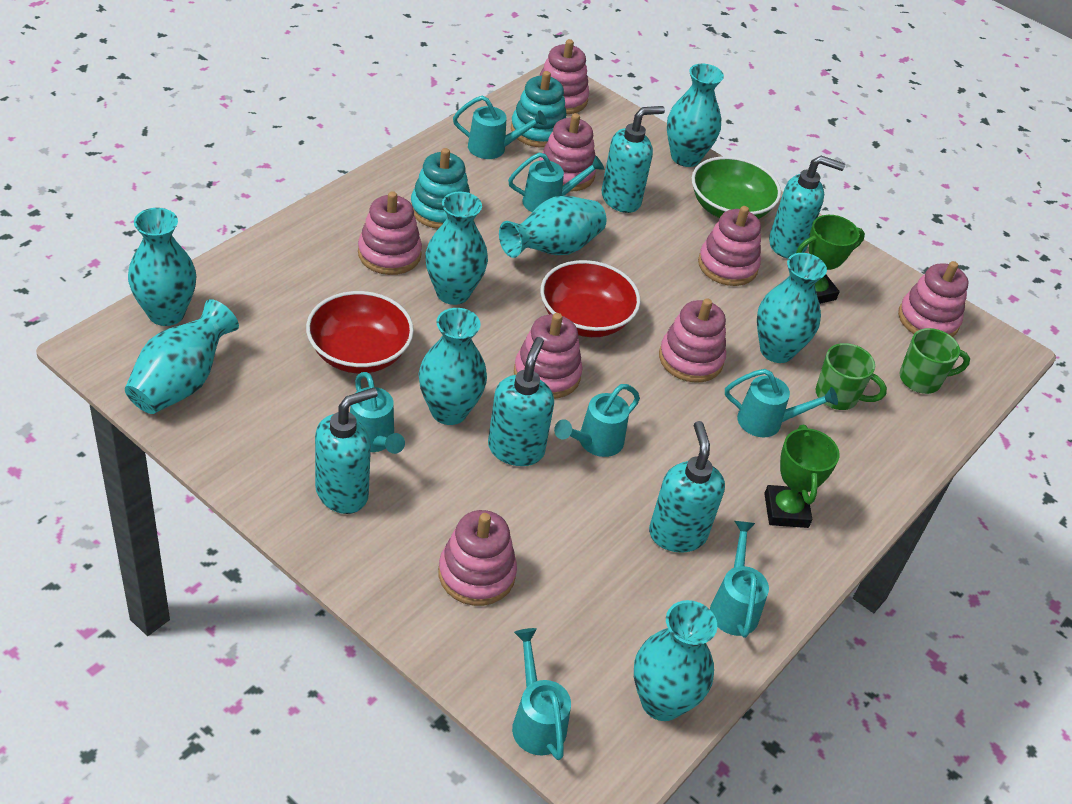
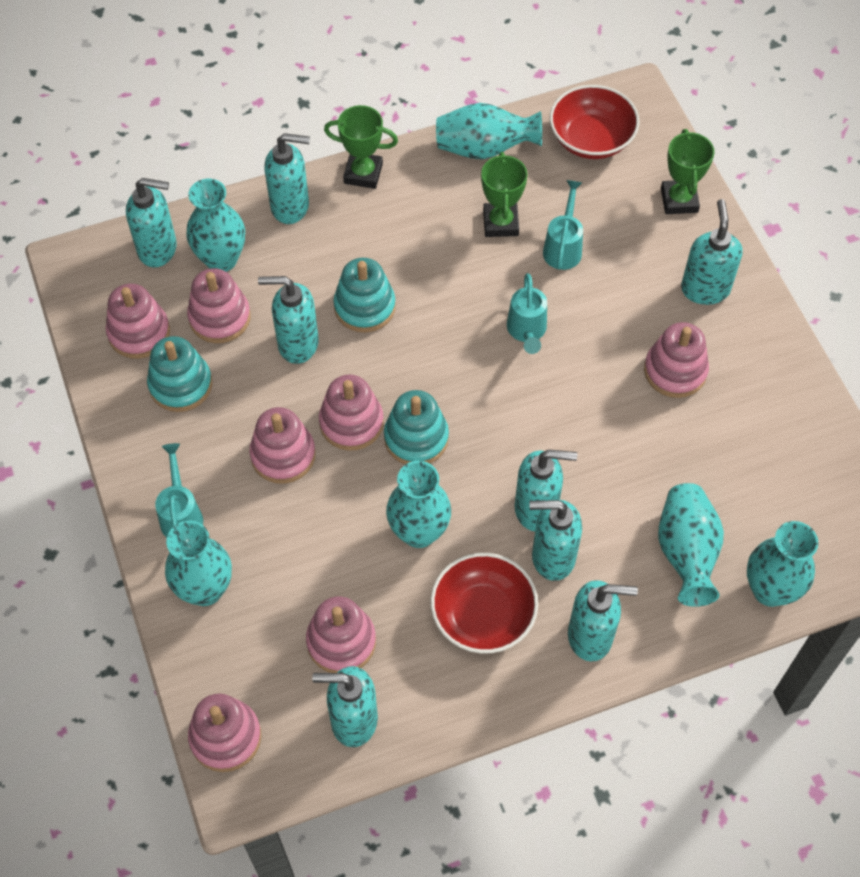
green bowl: [692,156,781,219] = 1 -> none = 0
green mug: [816,343,887,410] [899,328,970,394] = 2 -> none = 0
green trophy: [764,425,840,528] [796,215,865,304] = 2 -> [324,105,398,189] [481,152,528,237] [661,129,715,214] = 3
pink stacking toy: [358,191,422,275] [438,510,517,606] [514,313,583,399] [539,113,596,192] [540,39,589,114] [659,298,726,383] [698,206,761,286] [898,261,968,337] = 8 -> [106,284,170,359] [187,268,251,343] [188,694,261,772] [249,407,316,484] [306,597,376,673] [319,375,384,451] [644,322,709,398] = 7
turquoise soap dispenser: [315,388,378,514] [488,337,554,466] [602,106,665,213] [649,421,725,553] [769,156,845,259] = 5 -> [126,178,177,267] [258,276,319,364] [265,133,310,224] [312,666,378,747] [515,449,577,531] [529,500,582,581] [568,580,638,662] [681,199,743,305] = 8
turquoise stacking toy: [411,148,470,229] [511,71,567,148] = 2 -> [147,336,212,412] [333,258,396,332] [384,390,449,464] = 3
turquoise vase: [125,299,239,414] [128,208,196,326] [419,308,487,425] [425,192,488,305] [499,196,606,258] [634,600,717,721] [667,64,724,167] [757,253,827,363] = 8 -> [165,521,232,606] [186,179,245,272] [386,461,451,548] [436,103,542,159] [658,483,724,607] [747,521,818,607] = 6
turquoise watering can: [350,372,405,454] [453,96,547,159] [508,153,604,212] [512,628,571,760] [554,384,640,457] [710,521,769,638] [725,369,838,437] = 7 -> [155,443,203,537] [507,273,547,354] [543,180,583,270] = 3

